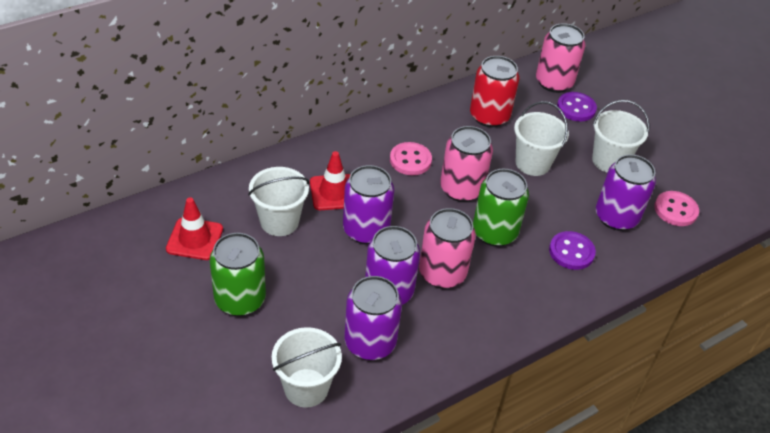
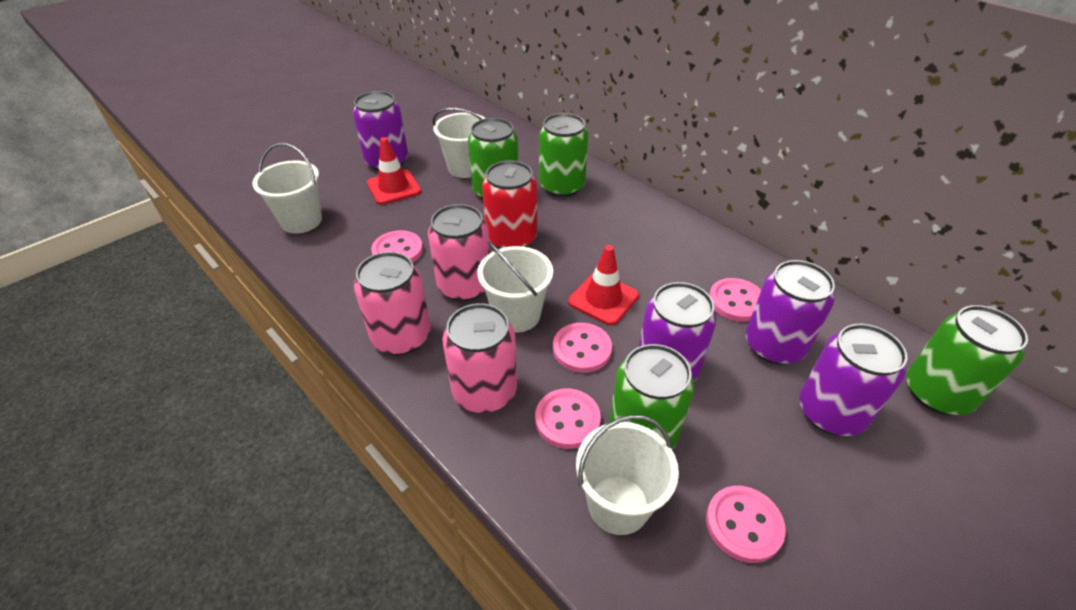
green can: [210,233,266,316] [473,169,529,246] = 2 -> [468,118,518,199] [539,113,588,197] [609,344,694,450] [907,305,1028,415] = 4
pink button: [390,142,432,175] [654,191,699,226] = 2 -> [371,230,423,263] [535,389,601,449] [553,323,612,373] [706,486,786,563] [709,278,761,322] = 5
purple button: [549,231,596,270] [557,92,597,121] = 2 -> none = 0

